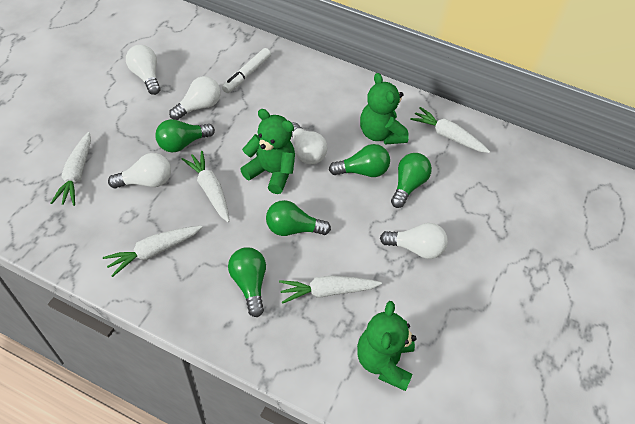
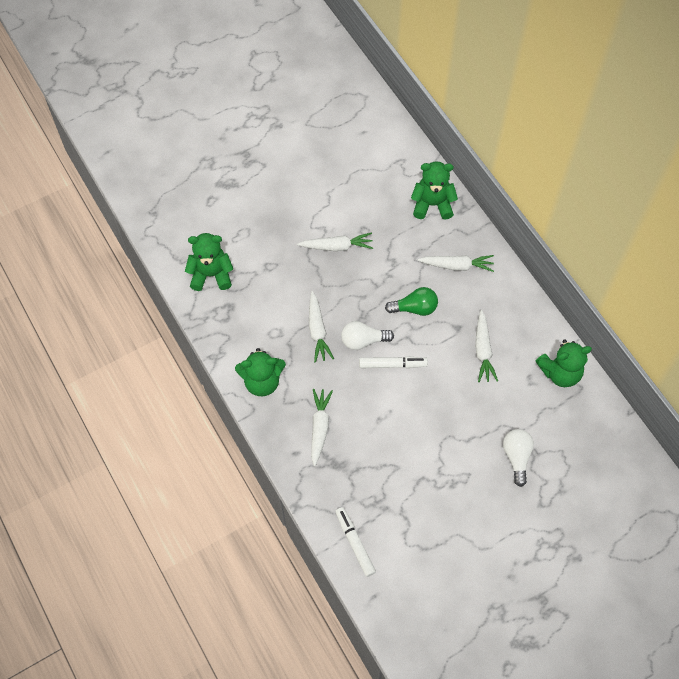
green light bulb: [155,119,215,152] [228,247,266,317] [266,200,331,236] [329,144,390,177] [391,153,432,208] = 5 -> [385,287,438,316] = 1
green teddy bear: [240,109,295,194] [357,301,417,391] [360,73,409,145] = 3 -> [185,233,233,291] [235,348,286,396] [411,161,458,220] [536,340,592,387] = 4
white light bulb: [108,153,171,188] [126,45,161,95] [169,76,221,120] [292,122,327,164] [380,223,448,259] = 5 -> [341,321,394,350] [503,429,534,487] = 2
white marker: [222,48,271,93] = 1 -> [335,507,376,577] [359,356,428,368] = 2

